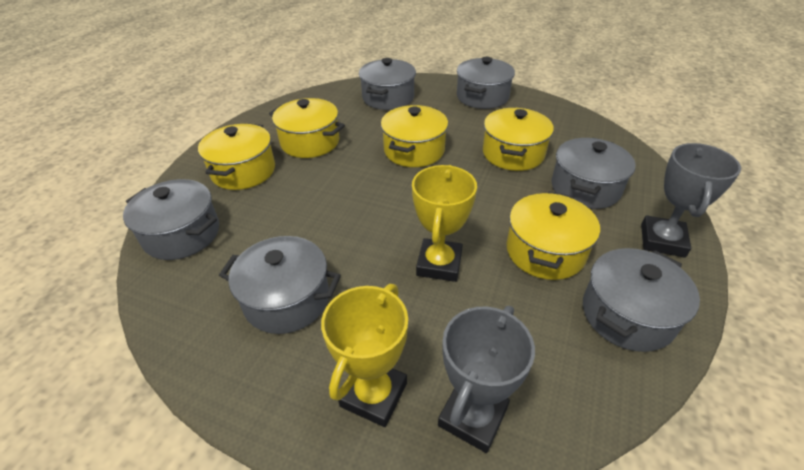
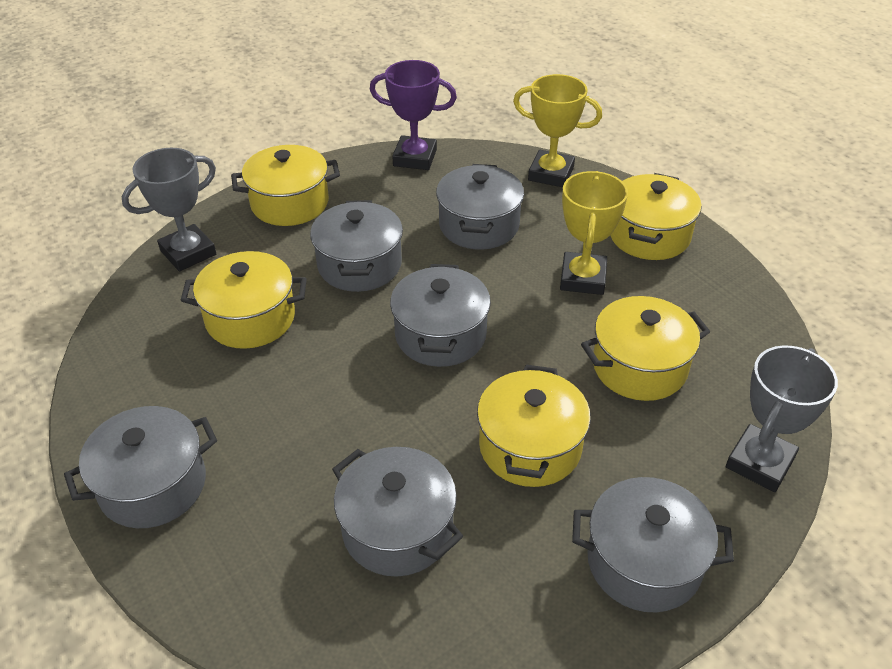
purple trophy: none = 0 -> [370,60,457,170] = 1

